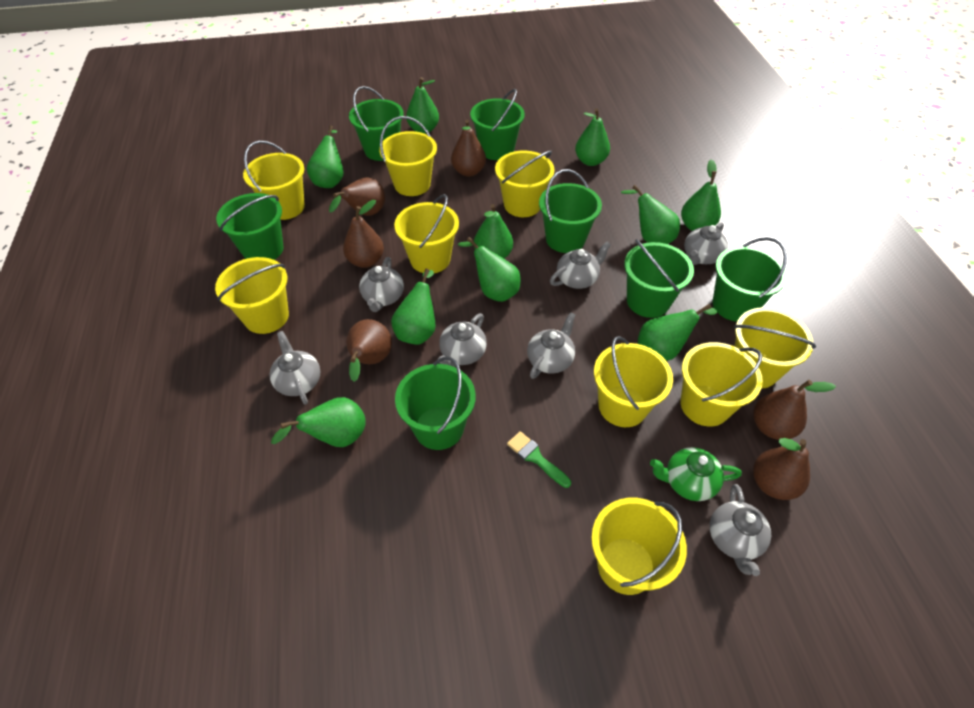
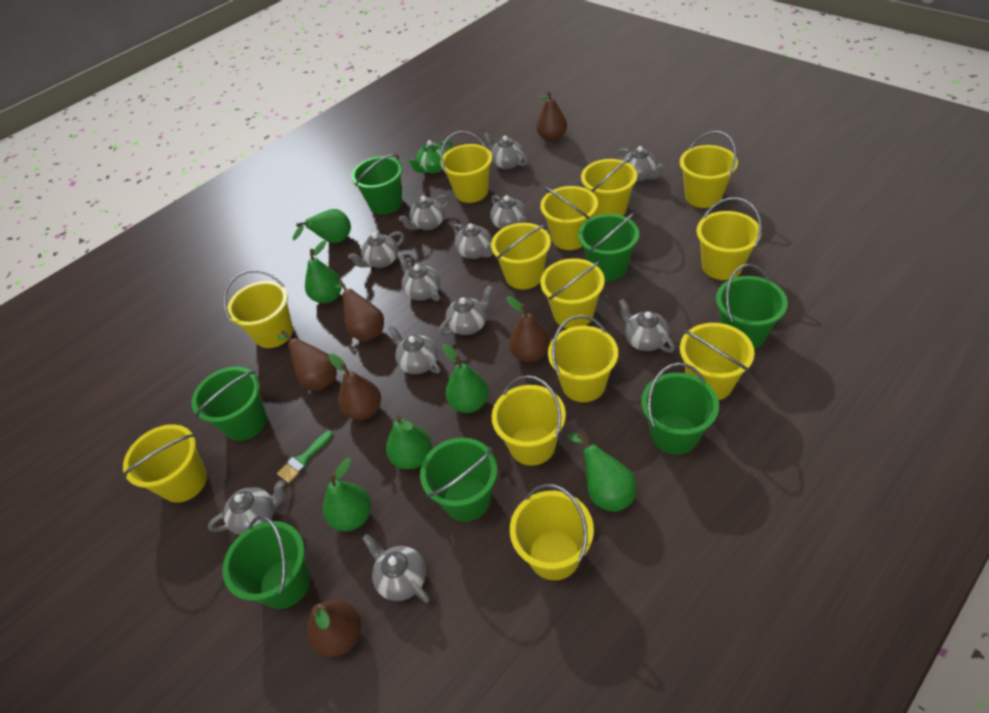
green pear: [271,397,366,447] [307,125,344,188] [391,269,436,345] [406,77,439,134] [458,237,521,302] [474,204,513,259] [575,108,610,166] [621,185,680,244] [638,304,717,361] [681,159,721,231] = 10 -> [293,209,351,243] [305,240,342,304] [323,458,371,531] [386,415,432,470] [442,344,489,413] [567,433,636,512] = 6
grey teapot: [270,331,320,405] [359,257,404,312] [438,313,487,367] [527,312,575,379] [550,241,611,289] [684,222,728,265] [710,484,771,576] = 7 -> [208,480,285,535] [348,231,404,268] [362,534,430,603] [388,325,441,374] [398,254,440,301] [399,195,450,230] [439,286,493,336] [453,223,493,259] [483,133,528,169] [490,195,527,229] [618,146,665,181] [619,299,675,352] = 12
yellow bucket: [215,257,289,334] [243,140,305,220] [379,116,437,196] [394,194,459,273] [495,150,555,217] [591,498,687,595] [594,336,673,427] [681,342,763,427] [734,307,816,389] = 9 -> [123,424,207,503] [223,270,293,348] [440,131,492,203] [491,223,551,289] [491,375,566,466] [510,484,594,580] [540,186,598,250] [540,258,605,328] [548,315,618,402] [581,155,637,216] [680,131,738,208] [680,323,755,400] [697,197,762,280] = 13

